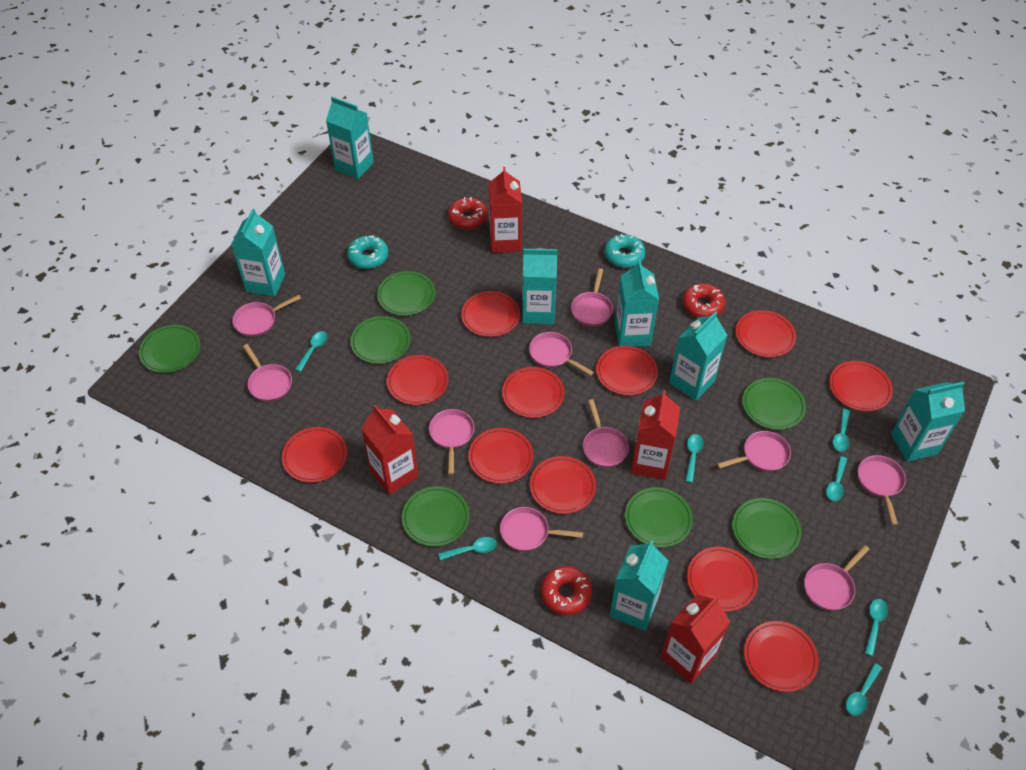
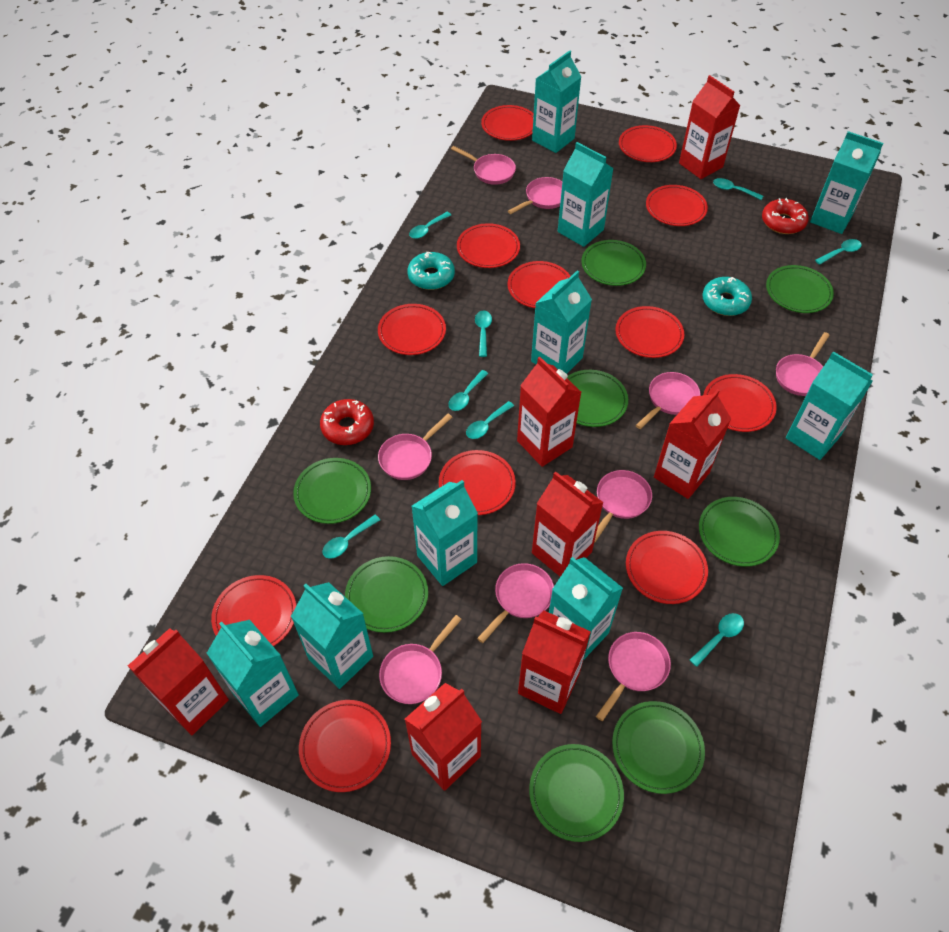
green plate: [139,325,200,373] [350,316,411,364] [377,271,435,316] [402,486,470,547] [625,487,693,548] [732,498,801,559] [742,378,806,430] = 7 -> [293,458,371,524] [345,556,428,633] [529,744,624,842] [567,370,628,427] [581,240,646,286] [612,701,705,794] [699,497,780,567] [766,265,834,313] = 8
pink pan: [232,295,301,337] [243,344,292,402] [429,409,474,475] [500,507,583,551] [529,332,594,376] [571,268,613,326] [583,399,629,468] [717,431,791,472] [804,545,870,611] [858,455,906,525] = 10 -> [378,414,452,480] [379,615,462,704] [451,146,516,185] [477,563,554,643] [508,177,563,214] [594,470,652,543] [596,632,671,721] [636,372,700,429] [776,332,830,396] = 9
red carton: [361,405,419,495] [489,167,522,253] [631,390,680,480] [661,594,730,684] = 4 -> [128,628,229,735] [405,683,482,791] [517,357,581,467] [518,610,591,714] [532,471,604,577] [654,389,731,499] [679,75,740,179] = 7
red donut: [448,197,488,229] [541,566,592,615] [682,283,725,318] = 3 -> [320,399,374,445] [762,198,809,234] = 2
red plate: [282,427,347,483] [387,355,449,405] [461,291,520,337] [468,428,533,484] [502,367,564,418] [530,456,596,514] [596,346,658,396] [687,547,758,612] [736,310,796,358] [744,621,819,692] [829,361,893,412] = 11 -> [211,575,297,646] [299,700,391,792] [378,304,446,355] [439,450,516,515] [457,223,520,268] [481,105,534,141] [508,261,571,308] [615,306,684,358] [619,125,677,162] [626,531,708,604] [646,185,708,226] [703,374,777,432] = 12
turquoise carton: [231,209,285,297] [326,97,374,179] [522,249,558,324] [610,540,669,631] [615,260,659,347] [669,311,727,401] [891,382,965,462] = 7 -> [207,620,299,727] [291,582,373,689] [411,480,478,586] [531,271,592,374] [532,50,581,153] [549,557,623,660] [558,142,614,247] [786,351,873,460] [810,131,883,234] = 9
turquoise spoon: [295,331,328,372] [438,537,497,560] [685,434,704,483] [826,456,847,501] [833,409,850,452] [846,663,882,716] [865,599,888,656] = 7 -> [323,515,380,559] [409,212,451,239] [449,370,488,411] [466,401,514,439] [475,310,492,357] [690,613,744,667] [713,178,763,200] [815,239,862,265] = 8

